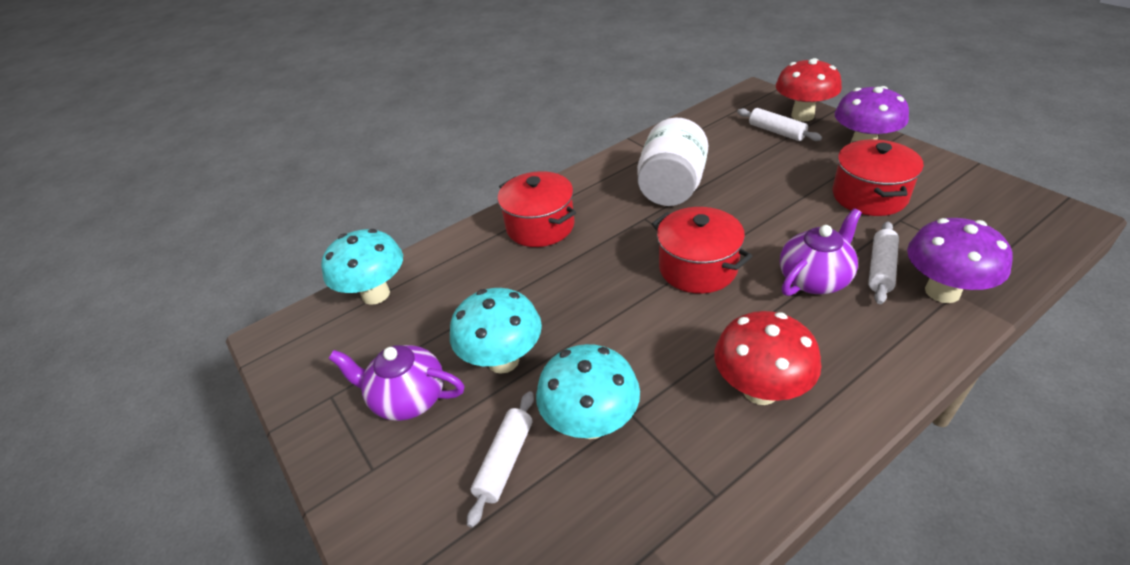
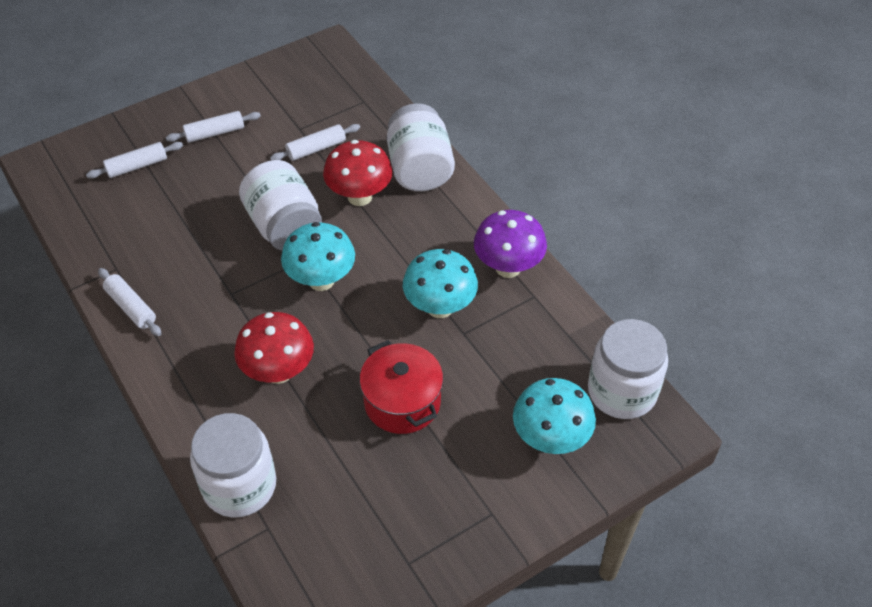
purple mushroom: [835,86,909,143] [907,218,1013,303] = 2 -> [474,210,547,278] = 1
purple teapot: [328,345,465,421] [780,208,862,296] = 2 -> none = 0
red pot: [498,171,576,247] [652,207,752,294] [832,139,924,216] = 3 -> [359,340,443,434] = 1
white jar: [637,118,708,206] = 1 -> [190,413,276,517] [239,160,322,251] [387,103,455,191] [588,319,668,419] = 4
white rolling pin: [467,391,534,528] [737,108,822,141] [868,221,899,304] = 3 -> [86,142,183,179] [98,268,161,336] [166,111,261,143] [270,124,360,161] = 4

